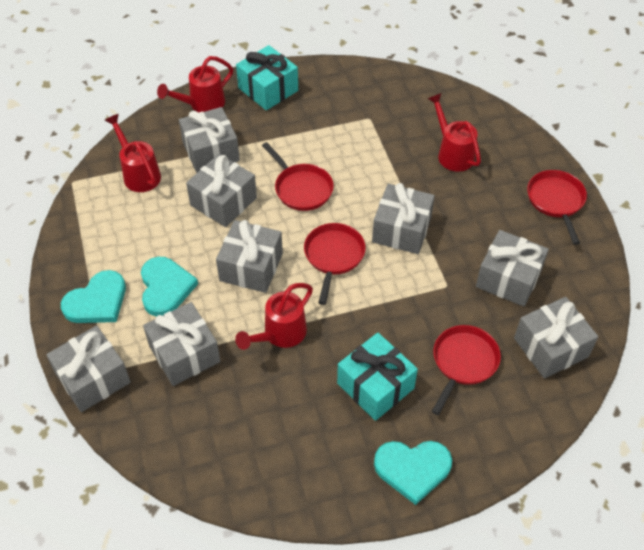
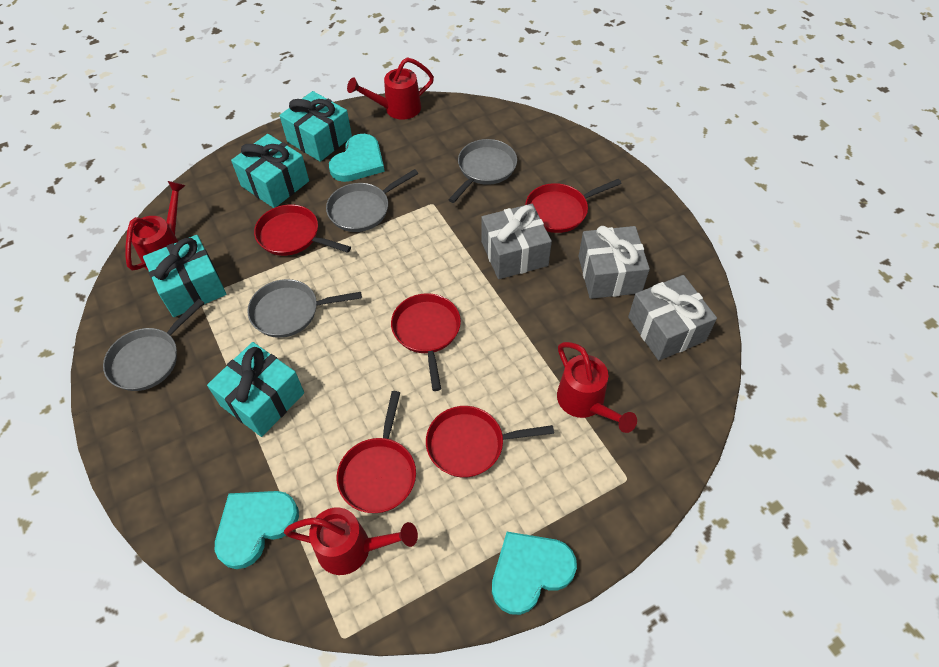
grey gift: [46,326,131,412] [143,302,220,386] [179,107,240,173] [186,154,257,227] [216,220,283,293] [372,183,435,254] [476,230,549,306] [514,297,598,379] = 8 -> [481,204,552,279] [578,226,650,299] [628,275,717,361] = 3
grey pan: none = 0 -> [103,299,204,391] [247,279,362,338] [326,169,418,232] [448,139,517,203] = 4
red pan: [262,142,334,211] [304,223,366,305] [432,325,501,415] [527,170,587,245] = 4 -> [254,205,351,256] [337,391,416,513] [391,293,461,391] [426,406,554,478] [525,179,622,233] = 5
turquoise gift: [236,45,298,110] [337,333,418,421] = 2 -> [143,235,226,317] [207,342,304,437] [231,134,309,208] [280,91,352,162] = 4

